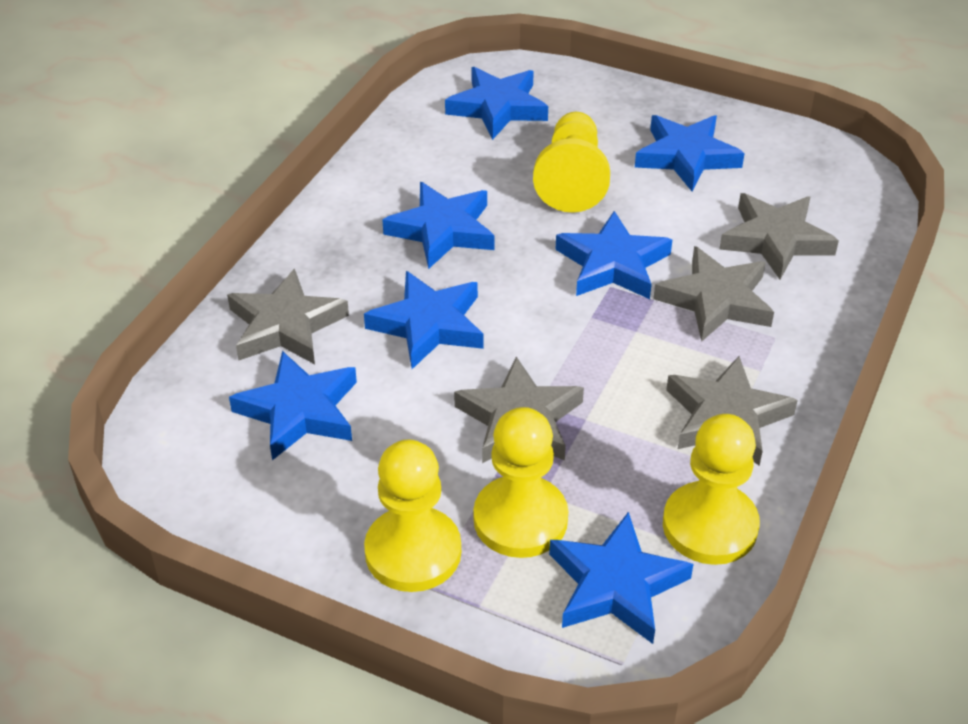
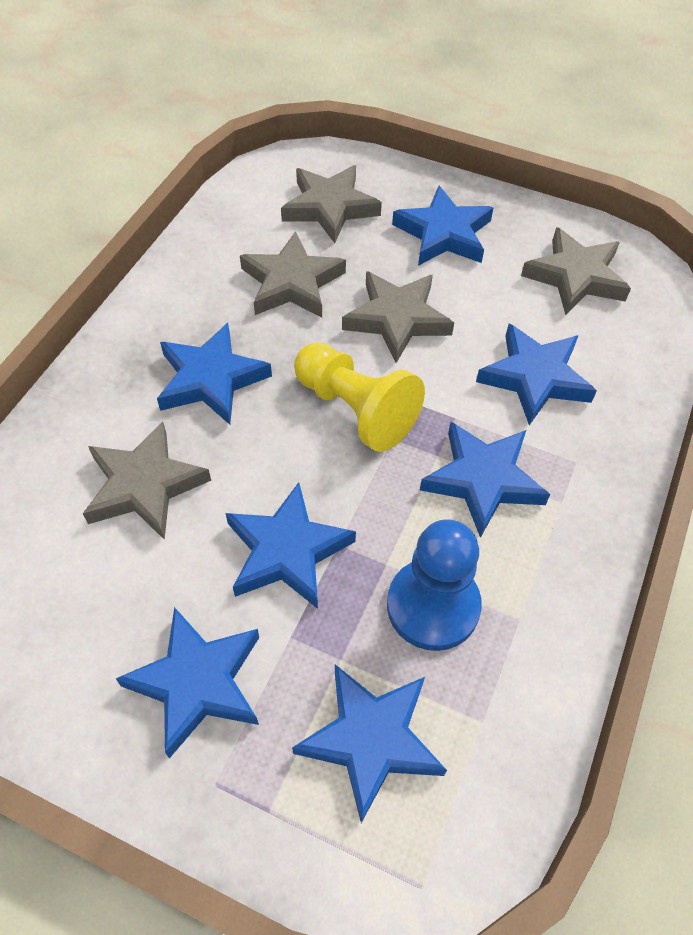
blue pawn: none = 0 -> [387,519,482,651] = 1
yellow pawn: [364,439,461,592] [473,407,568,558] [533,112,610,213] [663,414,760,565] = 4 -> [294,342,425,452] = 1

